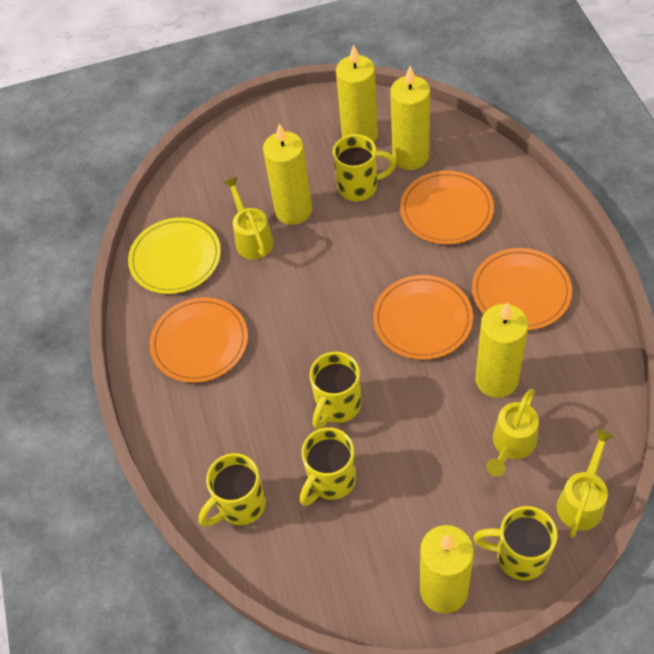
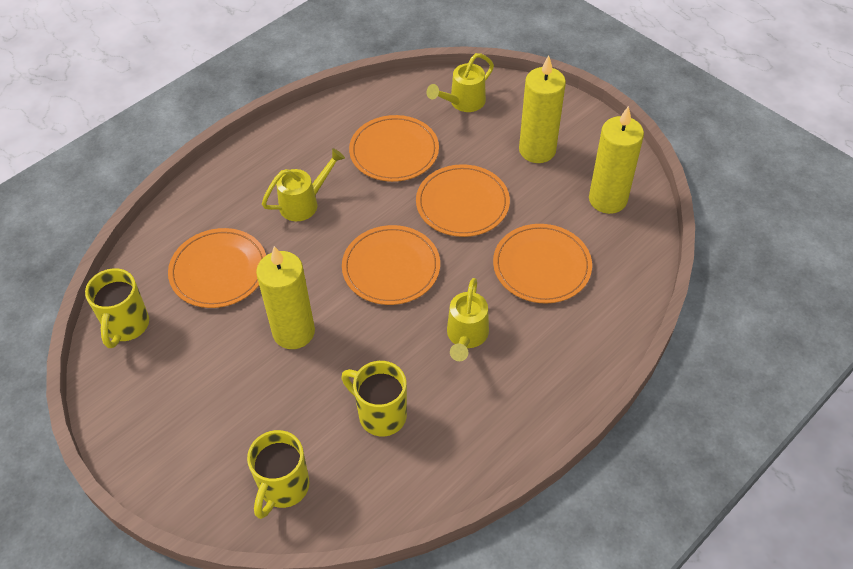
orange plate: [150,297,248,383] [373,275,473,360] [400,171,494,244] [472,248,572,330] = 4 -> [168,228,266,308] [342,225,440,305] [349,115,439,182] [416,164,510,237] [493,224,592,304] = 5
yellow candle: [263,123,312,225] [336,44,378,142] [390,66,430,170] [420,525,474,614] [475,302,529,398] = 5 -> [256,246,315,349] [519,55,566,163] [589,106,644,214] = 3
yellow mug: [199,453,266,527] [300,427,356,506] [309,352,361,429] [333,134,396,201] [473,506,558,581] = 5 -> [85,268,149,348] [247,430,310,519] [341,361,407,437] = 3
yellow plate: [128,217,221,294] = 1 -> none = 0

